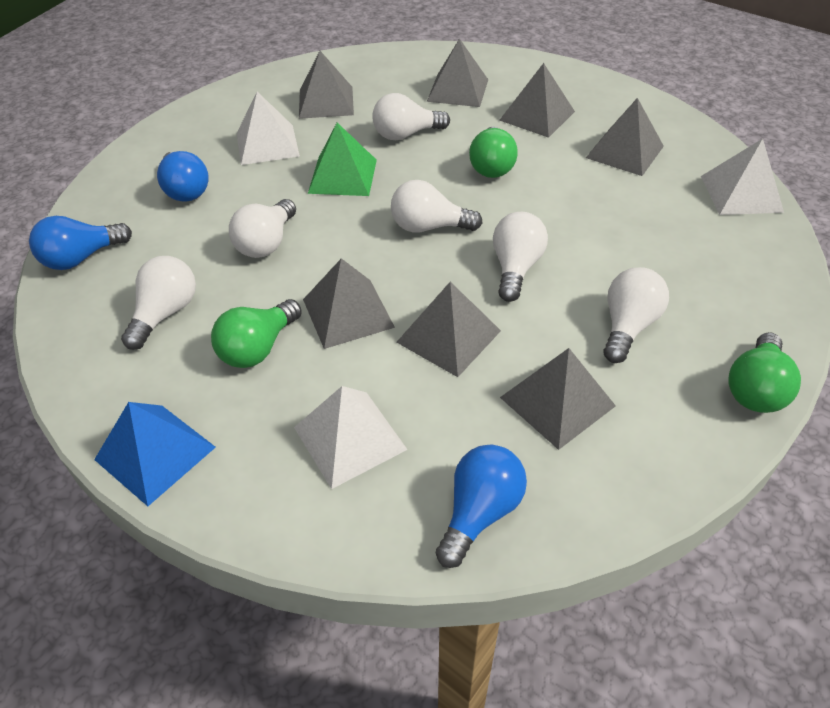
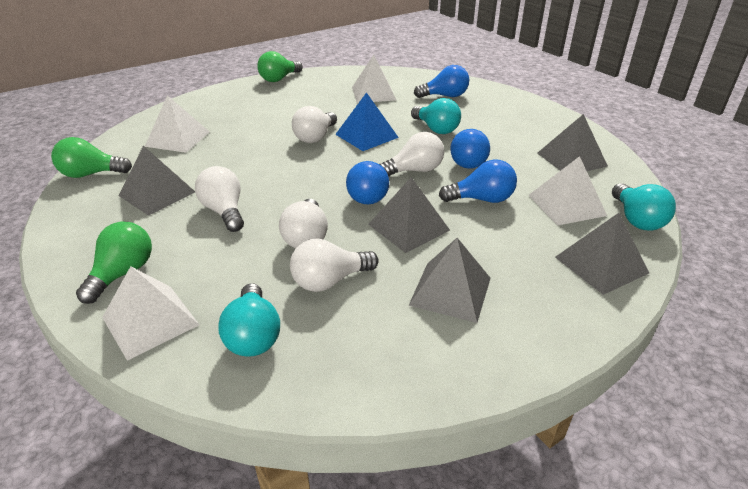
blue light bulb: [29,216,132,270] [157,151,209,201] [436,444,527,568] = 3 -> [346,161,389,204] [414,65,469,98] [439,159,517,203] [450,129,490,169] = 4
green pyramid: [308,123,377,196] = 1 -> none = 0
grey pyramid: [299,51,354,119] [303,258,395,349] [397,282,501,377] [427,38,488,107] [499,63,575,138] [500,348,616,450] [586,98,664,176] = 7 -> [119,146,195,216] [368,177,450,253] [408,238,491,323] [537,114,608,171] [555,213,649,295] = 5
turquoise light bulb: none = 0 -> [218,283,280,357] [411,98,461,134] [612,183,676,230] = 3
white light bulb: [121,256,196,350] [229,199,296,258] [372,93,450,140] [391,180,483,233] [493,212,548,302] [603,267,669,363] = 6 -> [195,166,244,232] [279,199,328,248] [290,239,379,292] [292,106,337,143] [379,132,444,176] = 5
white pyramid: [237,92,300,165] [294,386,408,489] [701,139,784,215] = 3 -> [102,266,199,361] [145,95,209,153] [352,55,396,103] [528,156,607,226] = 4

